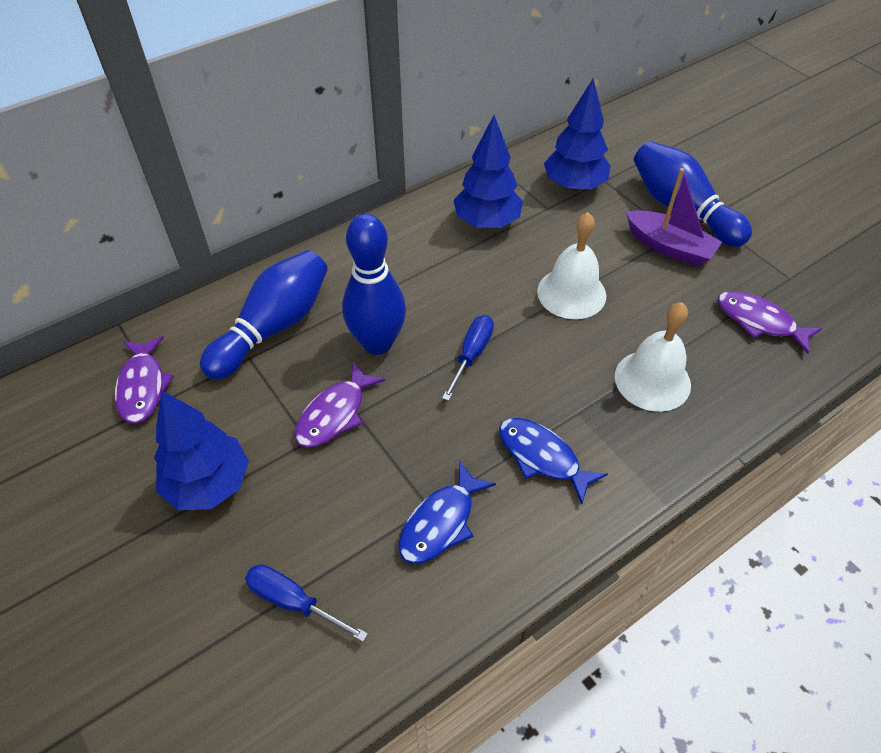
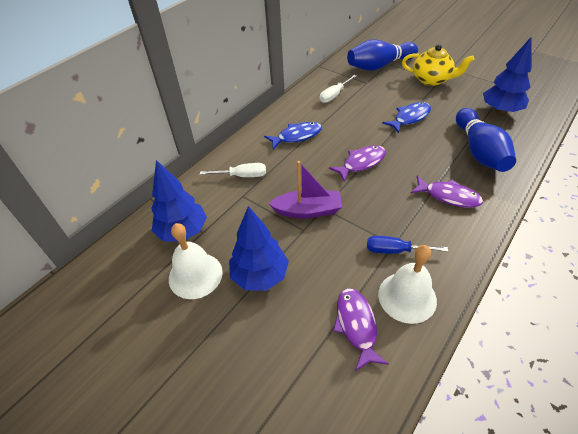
blue bowling pin: [200,250,328,380] [342,214,406,355] [634,141,752,247] = 3 -> [347,39,418,71] [456,108,516,172] = 2
blue screwdriver: [245,564,368,642] [442,315,494,401] = 2 -> [367,236,448,254] = 1
white screwdriver: none = 0 -> [200,163,266,177] [320,75,357,103] = 2
yellow teapot: none = 0 -> [402,44,474,86] = 1

